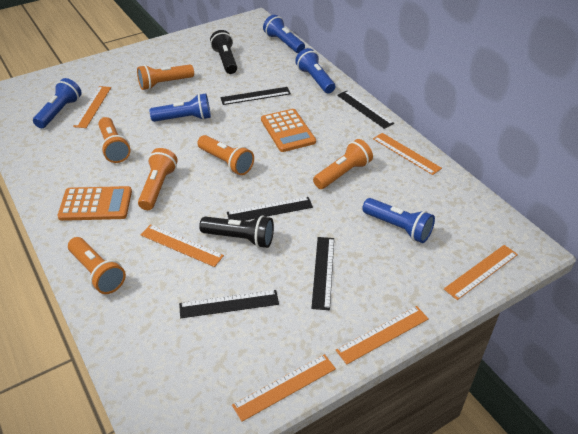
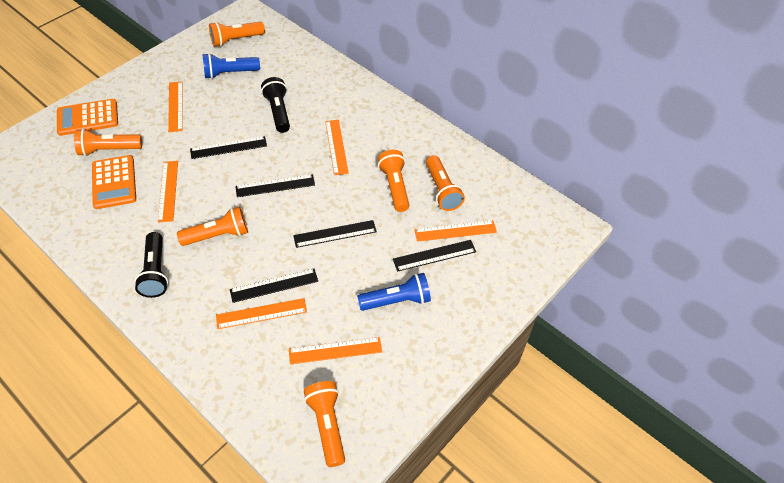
blue flashlight: [33,78,82,128] [149,93,211,122] [263,15,305,53] [295,48,335,94] [362,198,435,243] = 5 -> [202,53,260,79] [357,273,431,311] = 2

